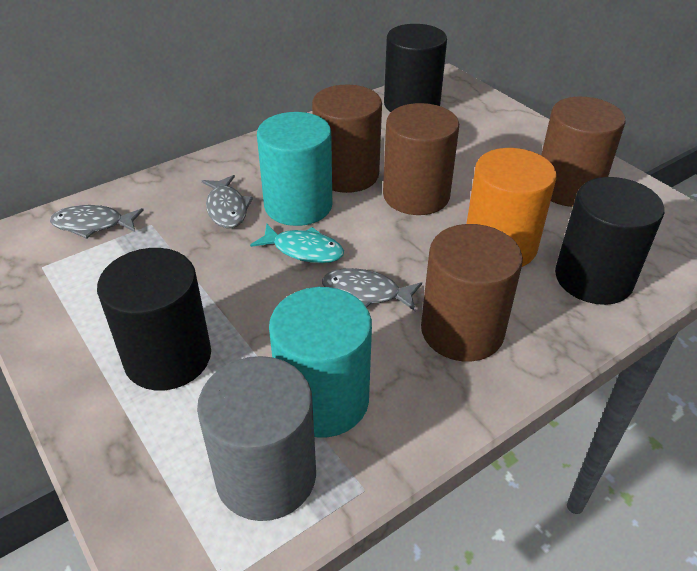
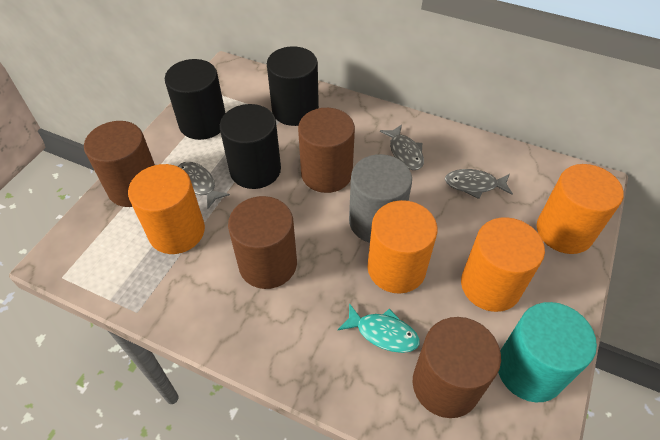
orange cylinder: [467,148,556,267] = 1 -> [128,164,205,254] [368,200,438,294] [461,217,545,312] [537,164,624,254] = 4
turquoise cylinder: [257,112,332,226] [269,287,372,437] = 2 -> [498,302,597,402] = 1

